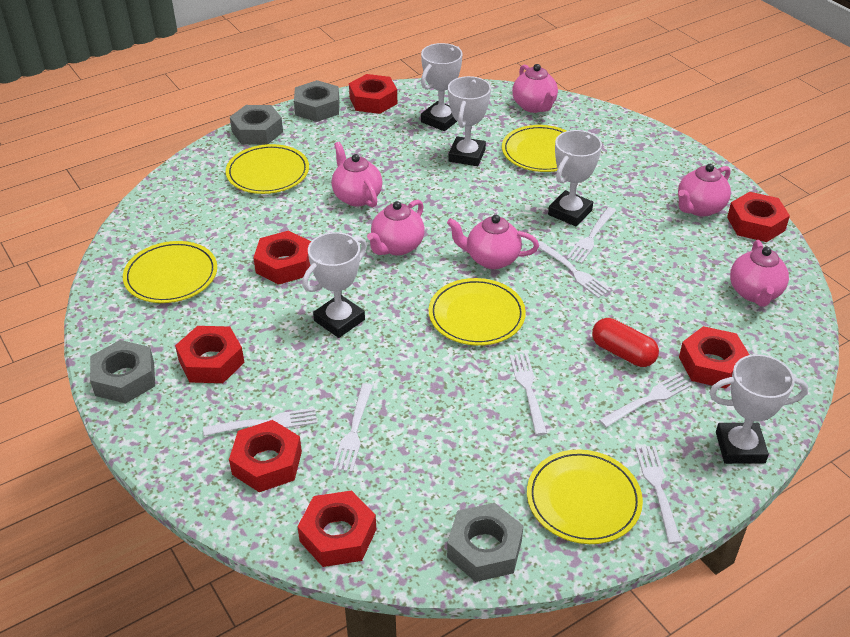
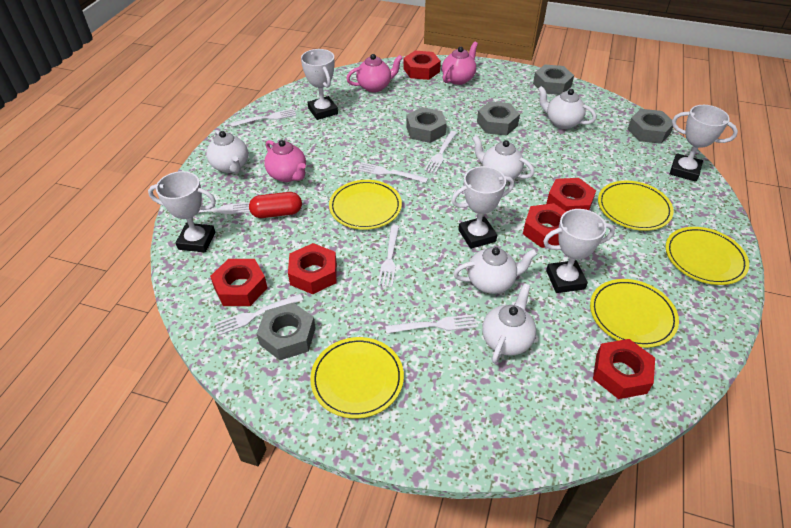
grey nut: [90,340,155,404] [230,105,283,145] [294,80,339,122] [447,503,524,582] = 4 -> [256,303,316,360] [406,107,447,143] [477,101,520,135] [533,65,574,95] [627,109,673,144] = 5
pink teapot: [332,142,382,208] [367,200,425,255] [447,215,539,269] [512,64,558,113] [678,164,731,217] [730,240,789,307] = 6 -> [264,140,306,182] [346,54,403,92] [442,42,478,85] = 3
red nut: [175,326,245,383] [229,420,302,492] [253,230,311,285] [297,490,376,567] [349,74,397,114] [679,326,749,389] [727,192,790,242] = 7 -> [210,259,267,306] [288,243,337,294] [403,51,441,80] [523,203,566,248] [546,178,596,211] [593,339,655,399] = 6
white teapot: none = 0 -> [206,130,248,173] [453,247,538,294] [472,135,534,182] [482,283,536,363] [538,86,597,129] = 5

